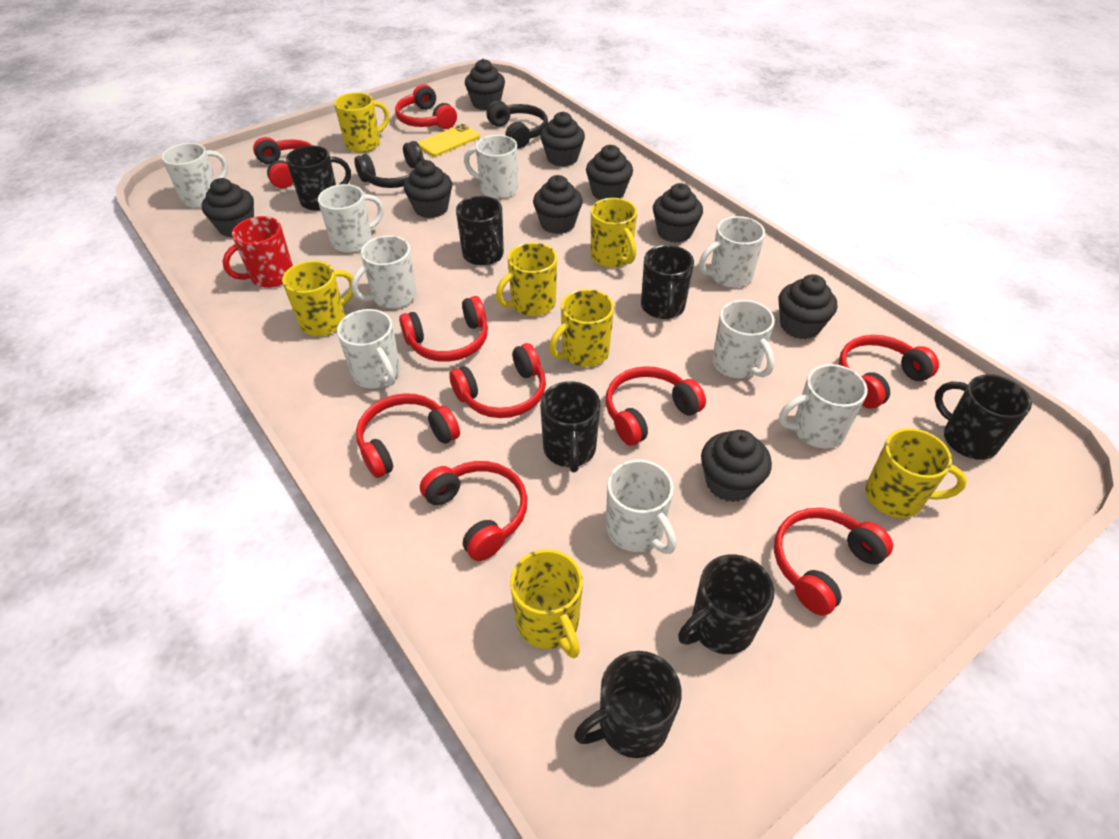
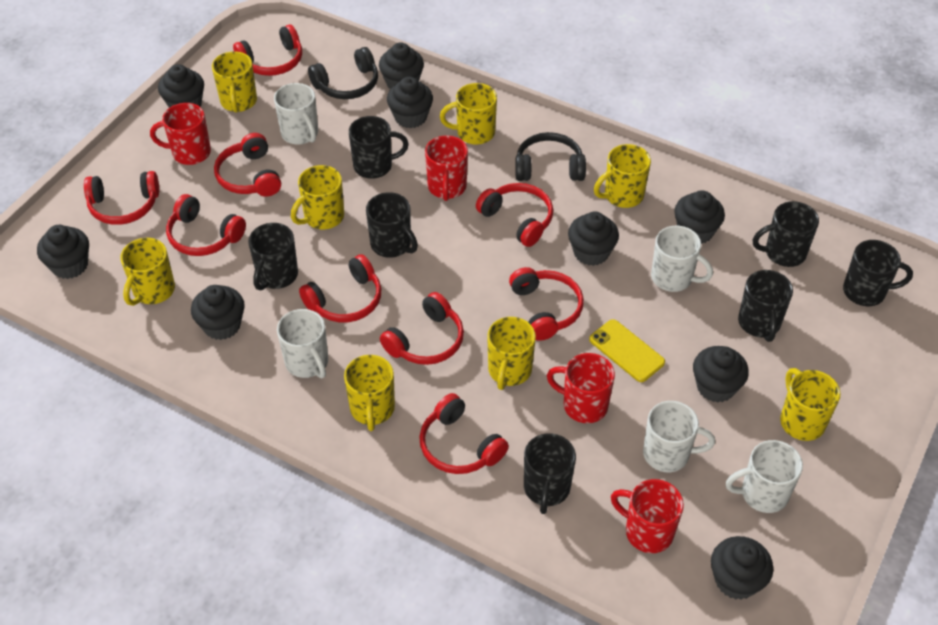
red mug: [222,216,293,288] = 1 -> [150,103,211,165] [425,136,468,201] [547,353,615,423] [611,479,684,553] = 4
white mug: [161,143,228,208] [318,184,384,253] [337,309,401,389] [351,235,417,309] [464,135,518,199] [606,460,676,554] [699,216,765,288] [712,300,775,378] [779,364,868,449] = 9 -> [274,83,318,144] [277,309,328,378] [643,401,715,472] [651,226,713,292] [726,440,803,513] = 5
yellow mug: [282,261,353,336] [334,92,389,153] [496,242,557,316] [510,549,583,658] [549,289,614,367] [591,198,637,268] [865,428,967,518] = 7 -> [120,238,175,306] [212,51,257,113] [291,165,344,230] [344,355,395,431] [440,83,497,145] [487,317,536,390] [594,144,651,208] [780,368,840,441] = 8

